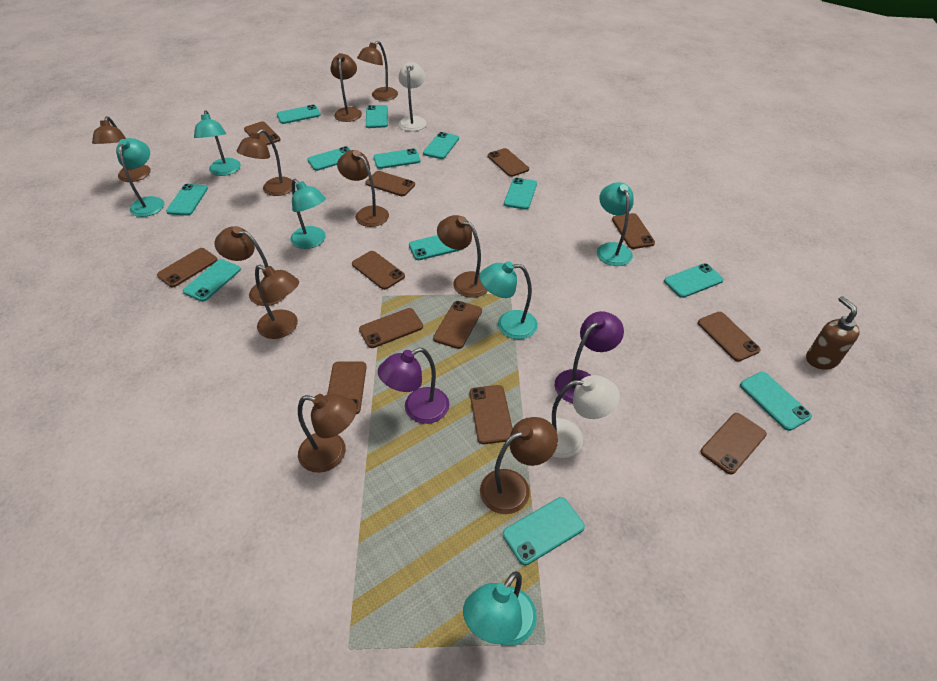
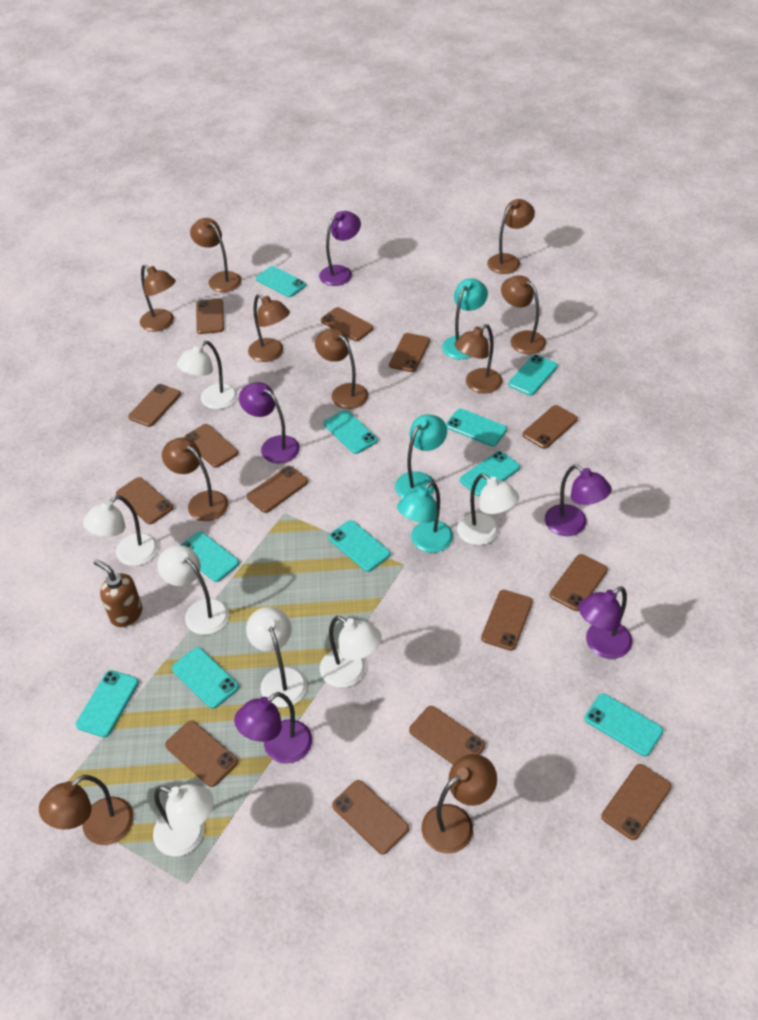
brown phone: [157,248,217,287] [244,121,281,145] [327,361,366,414] [352,251,405,290] [359,308,423,348] [365,171,415,196] [433,301,482,349] [470,385,513,444] [488,148,529,177] [612,213,655,249] [698,312,761,361] [701,413,767,474] = 12 -> [116,477,173,524] [128,384,181,427] [165,720,238,787] [184,424,238,468] [196,298,224,334] [247,466,308,513] [321,307,374,341] [332,780,409,854] [389,333,430,372] [409,706,485,764] [481,590,533,651] [522,405,578,449] [550,554,608,611] [601,764,671,840] = 14
purple lamp: [378,348,449,424] [554,311,624,403] = 2 -> [234,692,312,764] [239,382,300,464] [319,211,361,286] [545,464,612,536] [578,586,632,659] = 5
turquoise lamp: [116,138,164,217] [194,110,241,176] [290,179,326,249] [463,571,537,646] [480,261,538,339] [597,182,634,266] = 6 -> [395,414,447,498] [397,481,453,553] [442,278,488,359] = 3
turquoise phone: [166,184,208,215] [183,259,241,302] [277,105,321,124] [307,146,351,171] [366,105,388,128] [374,148,421,169] [409,235,463,260] [423,132,459,159] [503,497,585,565] [504,178,537,210] [664,263,724,298] [740,372,812,431] = 12 -> [76,670,139,738] [172,647,239,709] [181,531,239,582] [256,266,306,297] [324,410,378,454] [328,520,390,572] [446,409,507,447] [460,451,520,496] [508,355,558,396] [584,693,663,756] = 10
white lamp: [398,62,427,131] [547,375,620,458] = 2 -> [83,495,158,566] [153,784,214,856] [157,545,229,635] [177,341,237,409] [246,607,307,707] [320,616,382,688] [457,474,519,545] = 7

